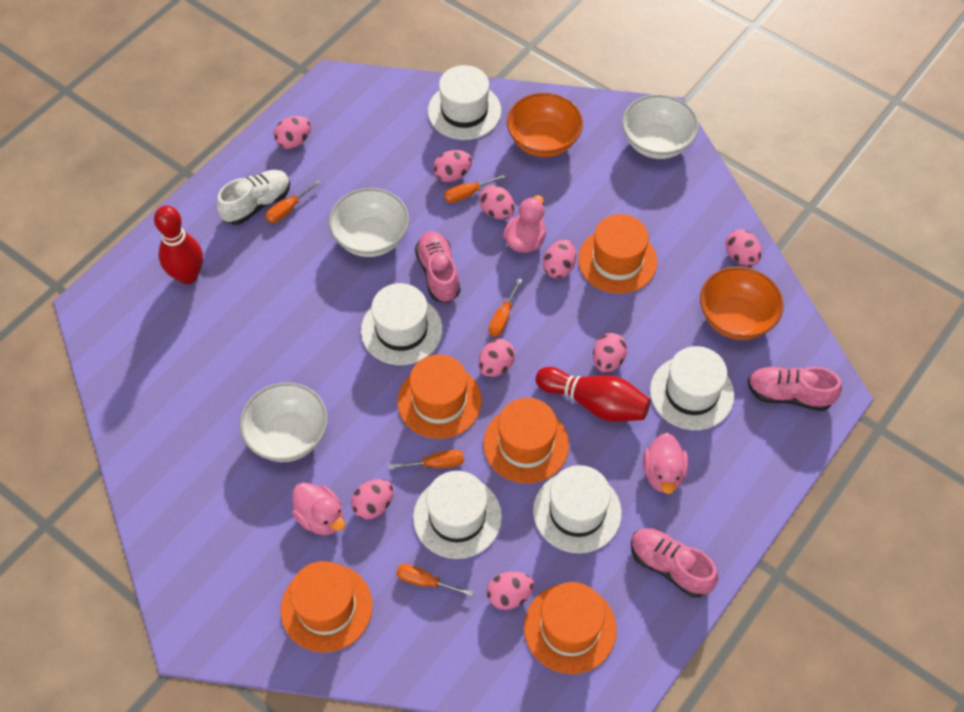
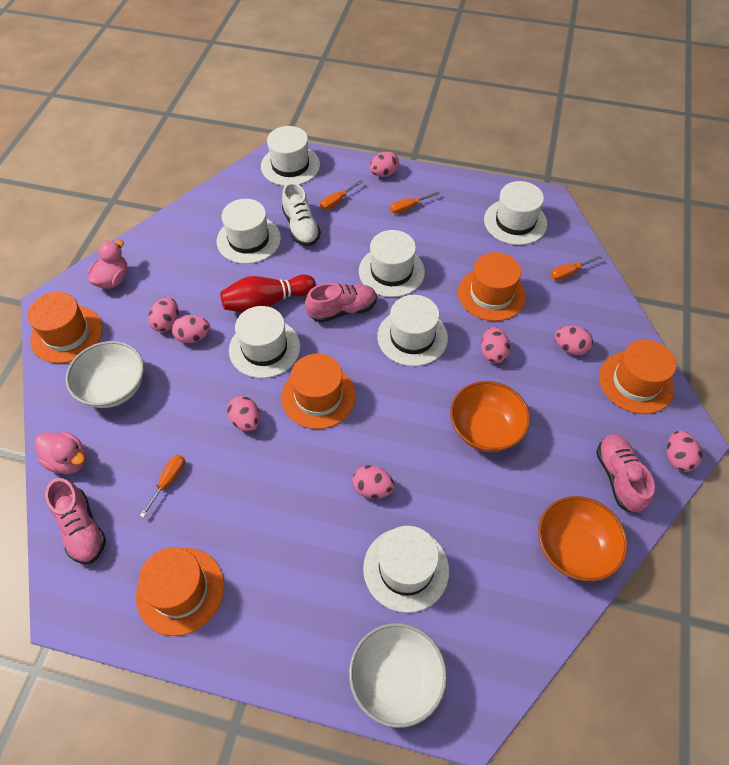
orange screwdriver: [265,180,321,223] [388,450,464,470] [396,564,474,596] [444,174,507,203] [489,278,522,337] = 5 -> [140,455,185,518] [320,180,363,210] [390,192,440,214] [551,256,602,280] = 4
pink duck: [292,483,345,535] [503,195,546,253] [643,433,688,494] = 3 -> [35,431,87,474] [88,240,127,289] = 2
pink egg: [274,116,311,149] [351,479,394,520] [433,150,472,182] [478,339,515,377] [479,185,515,219] [486,571,534,610] [543,240,576,279] [593,333,627,373] [725,229,762,266] = 9 -> [148,297,179,332] [172,315,210,343] [227,396,260,431] [352,465,395,499] [369,151,399,177] [481,327,511,363] [554,326,593,355] [667,430,702,472] = 8
red bowling pin: [154,206,203,284] [536,367,650,422] = 2 -> [220,274,316,313] = 1
white bowl: [240,382,328,462] [329,188,409,257] [622,94,699,159] = 3 -> [66,341,144,408] [349,623,447,728] = 2
white hat: [361,283,443,365] [413,471,502,559] [428,65,501,140] [533,465,622,553] [650,346,734,430] = 5 -> [217,199,281,264] [229,306,300,378] [261,126,320,186] [359,230,425,297] [363,526,449,613] [377,295,448,366] [484,181,547,245] = 7

